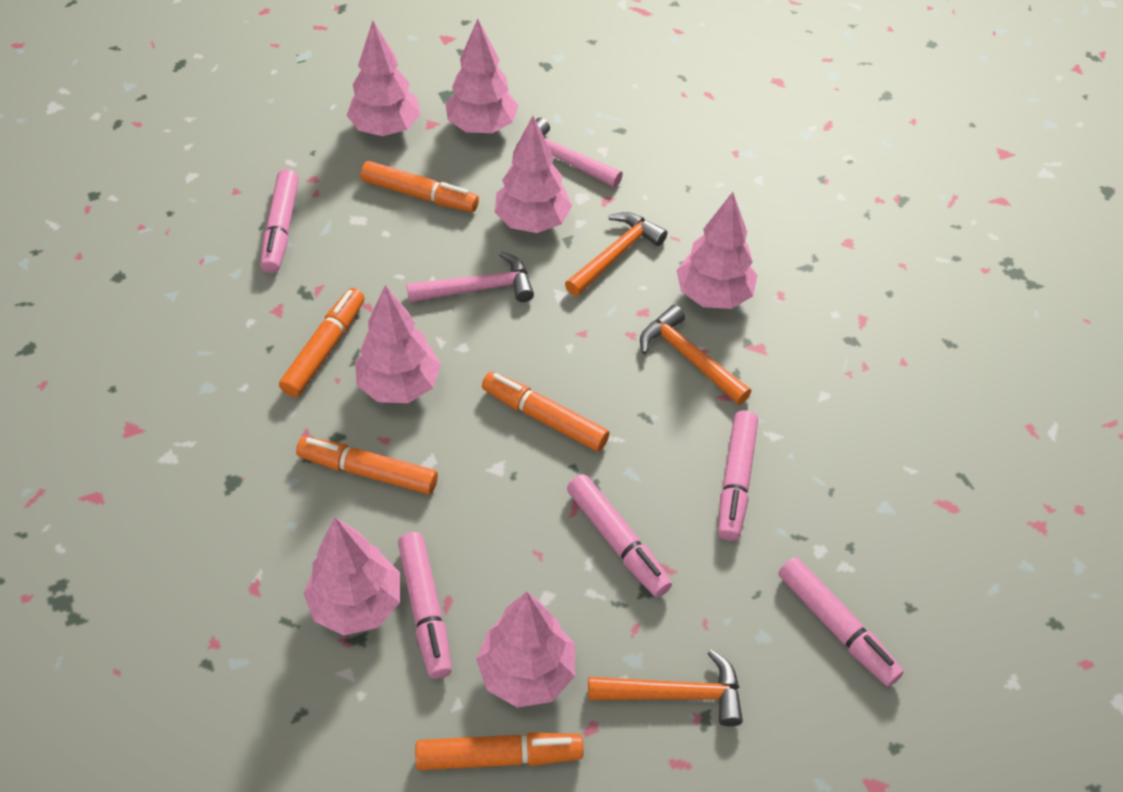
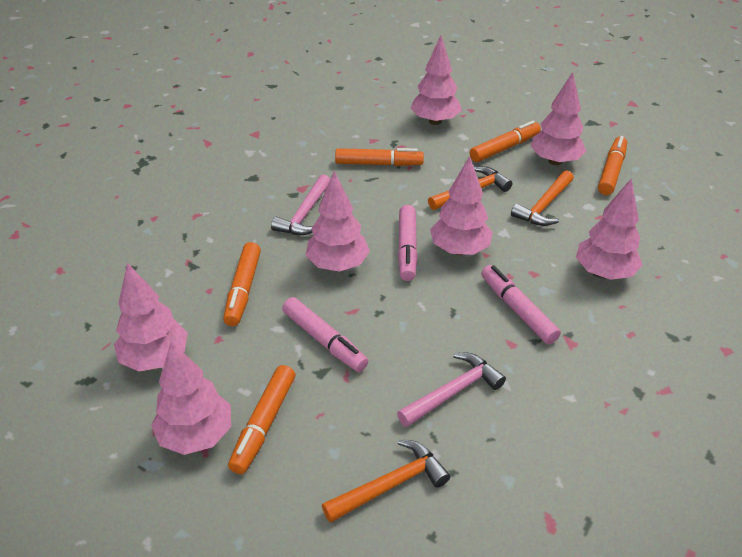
pink marker: [260,169,299,273] [398,532,452,679] [567,474,672,597] [718,410,758,541] [778,557,904,687] = 5 -> [282,297,368,372] [398,205,418,281] [481,265,561,344] = 3

